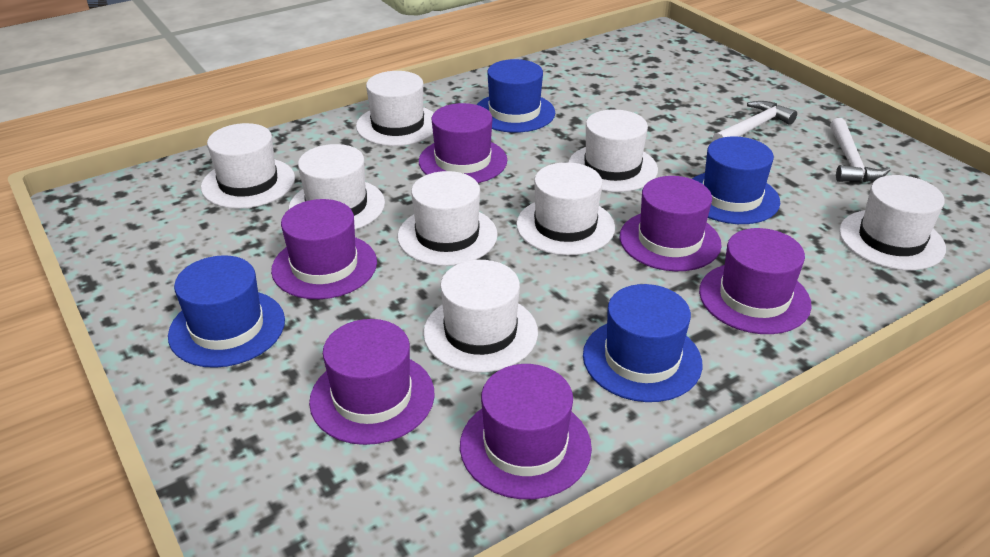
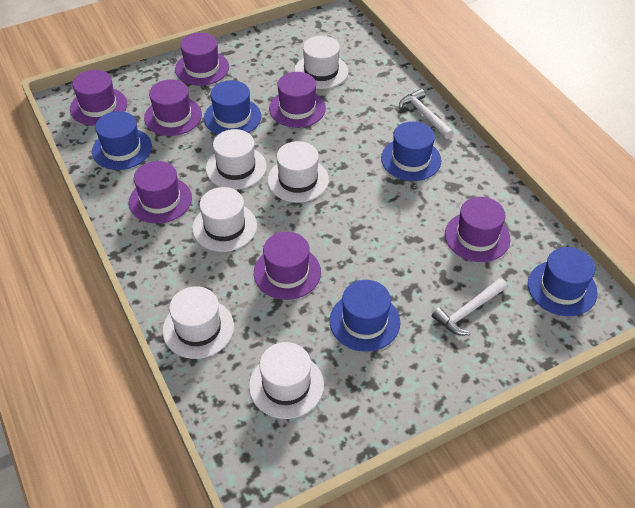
blue hat: [168,255,285,368] [477,59,555,133] [583,284,703,402] [692,136,780,224] = 4 -> [92,111,152,170] [204,80,261,135] [329,280,400,352] [381,121,442,181] [528,247,598,316] = 5
purple hat: [271,199,377,299] [309,319,434,445] [419,103,507,183] [460,364,592,499] [620,176,722,271] [699,228,812,334] = 6 -> [70,70,127,126] [129,161,192,224] [144,79,202,136] [175,33,229,86] [254,232,321,300] [269,72,326,128] [445,197,511,262] = 7
white hat: [201,123,295,209] [289,144,385,230] [356,71,434,146] [398,171,498,266] [423,260,538,373] [516,162,615,255] [568,109,658,192] [839,175,946,270] = 8 -> [162,286,234,359] [192,187,257,252] [206,129,267,190] [249,342,324,419] [267,141,329,202] [294,36,348,89] = 6

